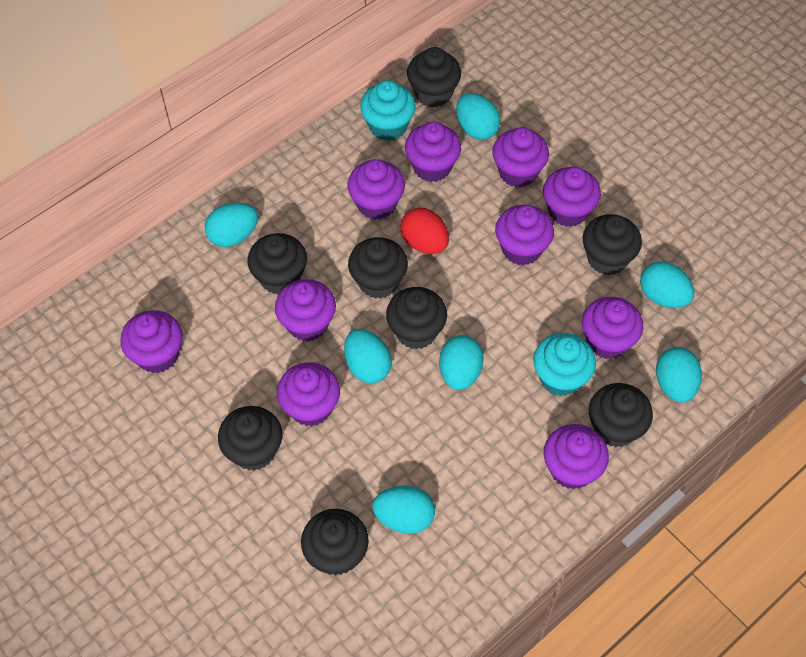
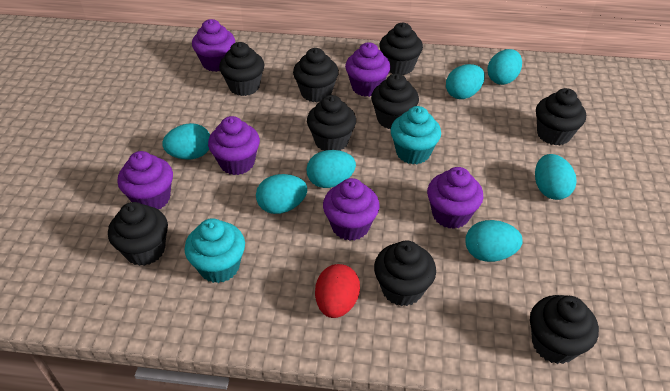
black cupcake: [218,406,283,471] [247,233,307,295] [301,509,369,576] [348,237,408,299] [386,287,447,349] [407,47,461,108] [583,214,642,275] [589,383,653,448] = 8 -> [108,202,168,266] [219,42,264,96] [293,48,339,102] [307,95,356,151] [371,73,419,129] [374,240,436,306] [379,23,423,75] [530,295,599,364] [536,88,586,146] = 9
purple cupcake: [120,310,183,373] [275,279,336,342] [277,362,340,426] [348,159,405,220] [405,122,461,182] [492,127,549,188] [495,205,554,265] [543,166,601,227] [544,424,609,489] [582,297,643,359] = 10 -> [117,151,173,209] [192,19,235,72] [208,116,260,175] [323,178,380,241] [345,42,390,97] [427,167,483,229] = 6

